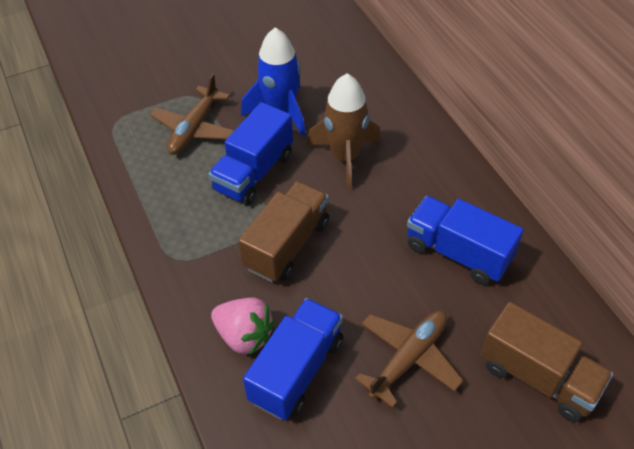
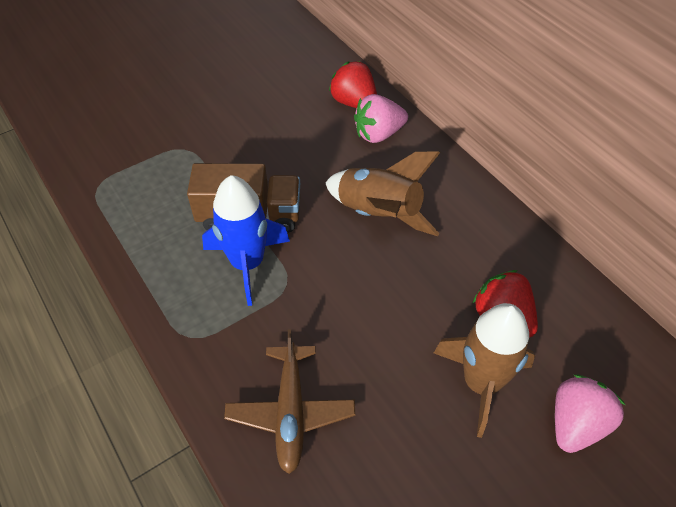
blue truck: [209,102,293,205] [243,298,343,420] [407,196,524,285] = 3 -> none = 0
brown plane: [150,74,234,155] [355,311,463,408] = 2 -> [224,329,355,474] = 1
brown rocket: [307,73,381,190] = 1 -> [325,151,440,236] [434,303,535,438] = 2
brown truck: [238,181,329,282] [481,302,613,422] = 2 -> [187,163,300,233] = 1
pink strawberry: [211,297,275,355] = 1 -> [354,94,408,143] [555,375,625,453] = 2
red strawberry: none = 0 -> [329,61,377,108] [472,270,538,338] = 2

